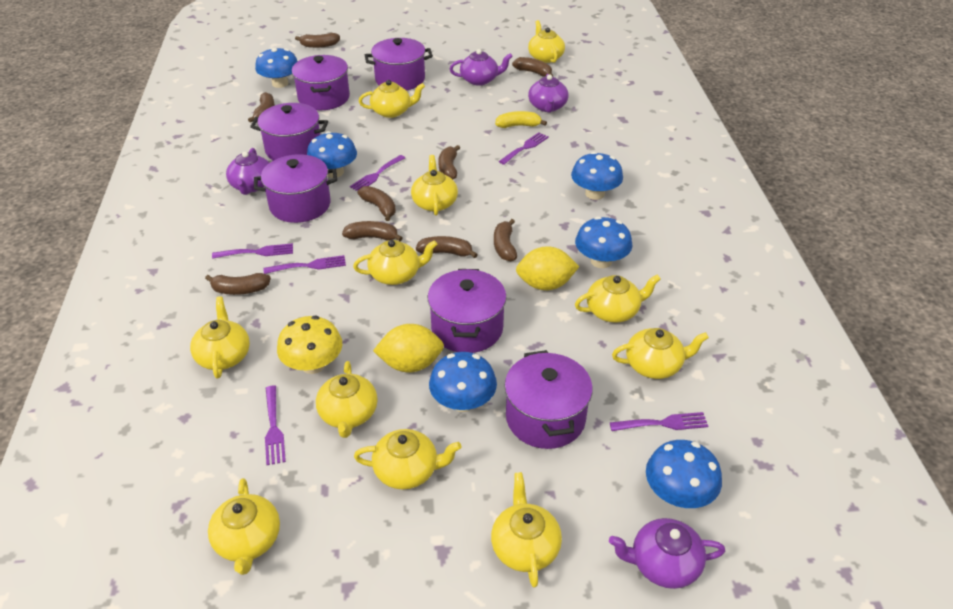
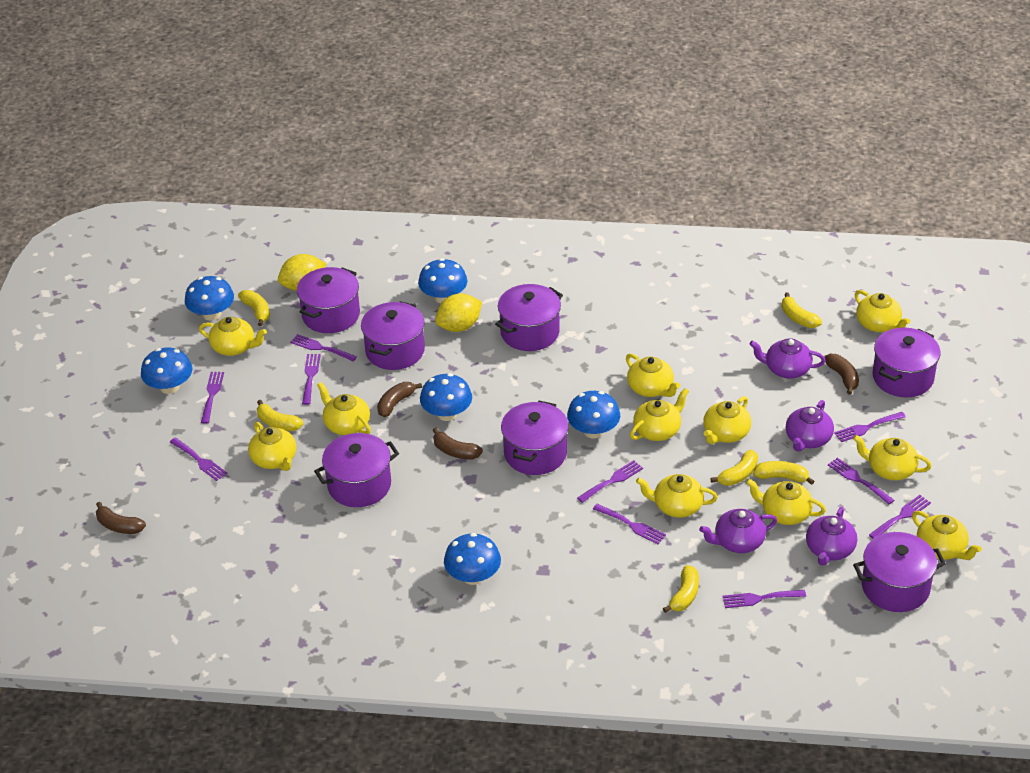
brown banana: [205,273,271,295] [248,92,275,123] [295,33,340,48] [342,221,403,241] [358,186,396,221] [416,236,478,258] [438,145,460,180] [494,219,517,261] [512,57,553,77] = 9 -> [96,502,146,534] [377,382,422,417] [433,428,483,459] [824,354,859,395] = 4
purple fork: [212,243,293,259] [264,255,346,274] [265,386,286,465] [350,155,405,191] [499,133,549,165] [610,412,708,431] = 6 -> [170,437,228,481] [201,372,224,424] [290,334,357,361] [302,354,320,405] [577,460,643,503] [593,504,666,544] [722,590,806,608] [828,458,894,505] [834,412,906,442] [869,495,931,539] = 10
purple pot: [250,103,328,161] [254,154,337,223] [292,55,350,110] [365,38,433,90] [428,269,507,353] [504,350,593,449] = 6 -> [297,267,360,333] [314,433,399,507] [361,301,425,370] [495,284,563,351] [501,401,569,475] [853,532,946,612] [873,328,940,398] = 7
yellow banana: [495,111,547,128] = 1 -> [238,290,270,326] [257,400,303,431] [663,565,699,613] [711,450,758,486] [753,461,814,485] [782,293,822,328] = 6
yellow mushroom: [277,316,342,374] = 1 -> none = 0

